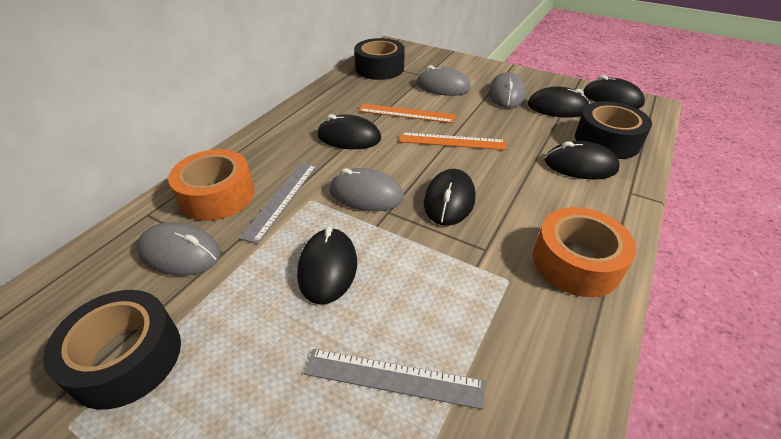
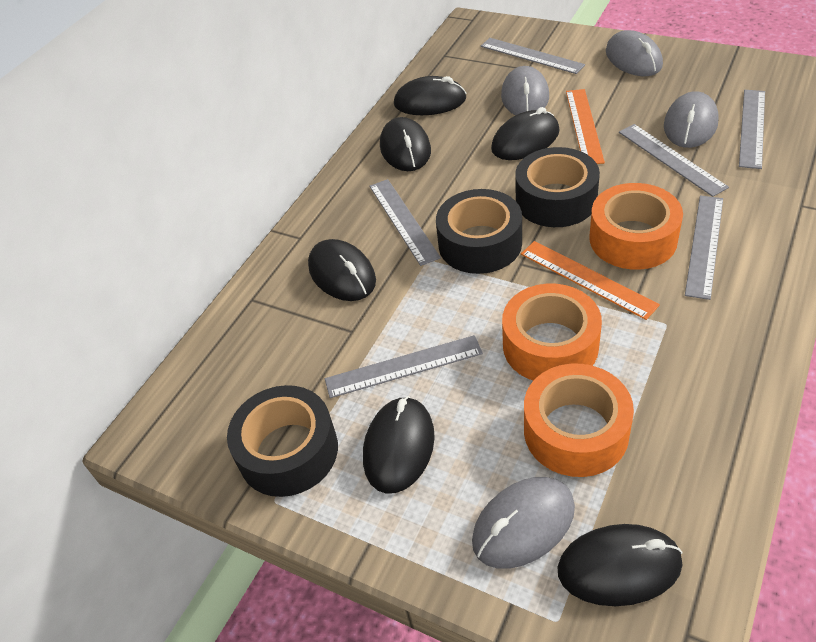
grey ruler: [239,162,317,244] [304,349,485,410] = 2 -> [325,335,483,398] [369,179,441,266] [481,38,585,74] [619,124,729,197] [685,195,723,300] [739,90,765,169] = 6
orange tape: [168,149,255,221] [533,207,637,297] = 2 -> [502,284,602,381] [524,364,634,477] [589,183,683,270] = 3

